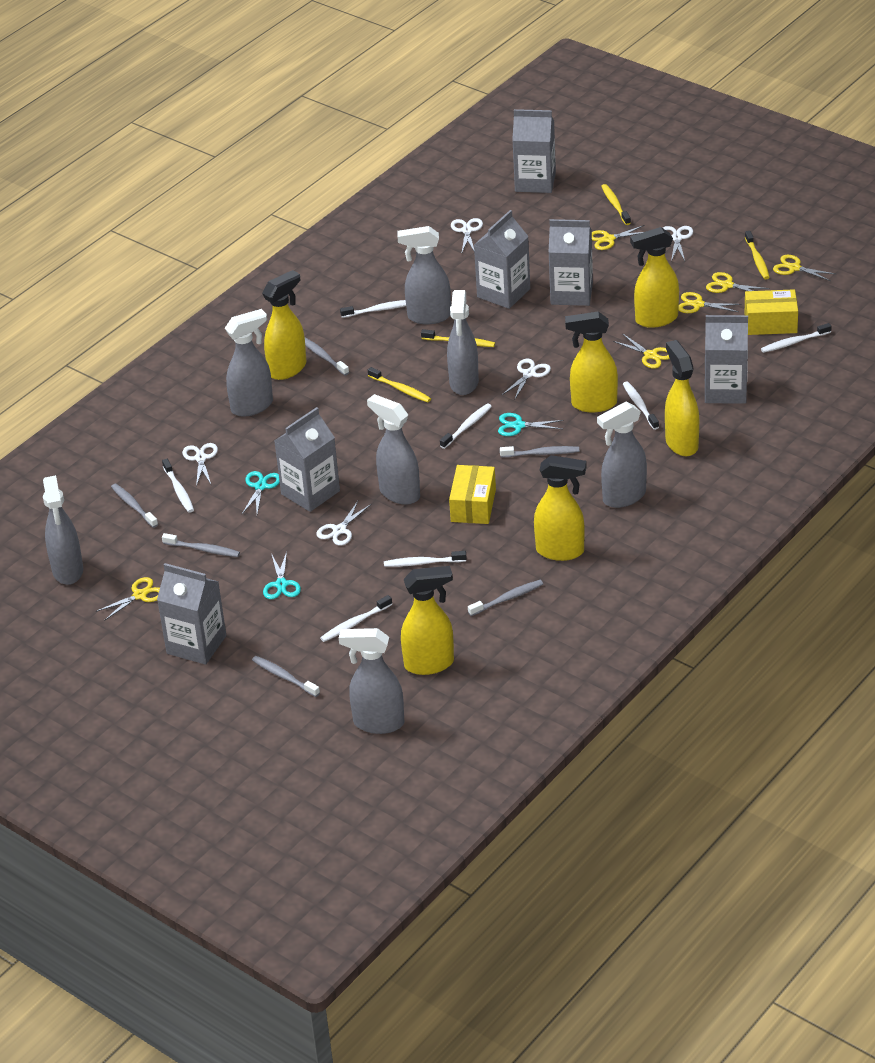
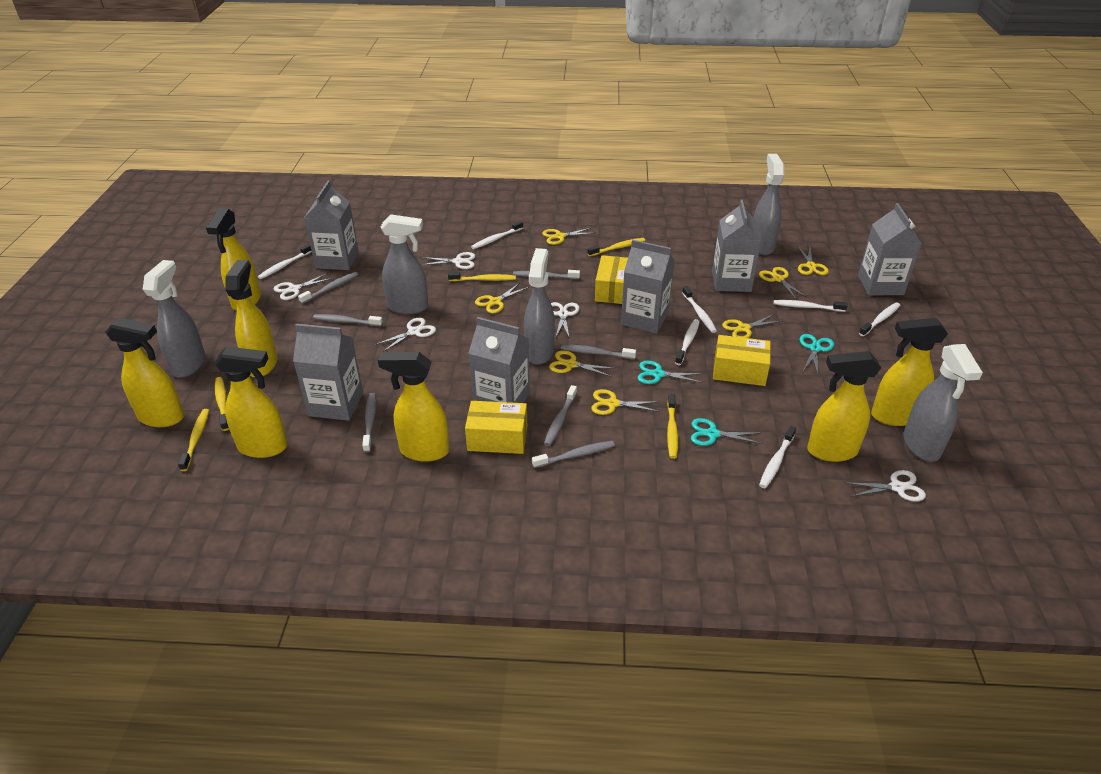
grey spray bottle: [43,475,83,585] [225,309,273,417] [339,628,404,734] [367,394,420,505] [397,226,451,324] [447,290,479,395] [597,402,647,508] = 7 -> [143,260,206,378] [380,214,428,314] [524,248,555,365] [753,154,785,255] [903,344,983,462] = 5
grey toothbrush: [111,484,158,528] [162,533,240,557] [252,656,320,697] [305,338,349,375] [468,580,543,616] [500,446,579,458] = 6 -> [298,272,358,304] [313,314,383,326] [362,393,376,453] [513,270,580,279] [532,441,615,468] [544,385,577,446] [561,344,636,359] = 7
yellow box: [449,465,496,524] [745,289,798,335] = 2 -> [465,401,527,454] [595,255,628,304] [713,335,771,386] = 3
yellow scissors: [96,577,160,621] [592,225,644,250] [613,333,670,369] [678,292,742,313] [706,272,770,293] [773,255,835,281] = 6 -> [475,283,529,313] [542,228,593,245] [549,350,613,377] [591,389,660,415] [722,314,782,338] [759,267,806,299] [798,247,829,275] = 7
yellow spray bottle: [262,270,306,380] [401,566,454,675] [534,455,587,561] [565,311,618,412] [630,227,679,328] [665,340,699,456] = 6 -> [105,317,184,427] [206,208,261,311] [214,346,288,458] [225,260,278,377] [378,352,449,462] [807,351,881,462] [871,318,948,426] = 7
yellow toothbrush: [368,367,431,402] [421,329,495,347] [601,184,631,225] [745,231,770,279] = 4 -> [178,409,209,471] [215,377,229,431] [448,272,516,281] [587,238,645,256] [667,394,678,459] = 5

